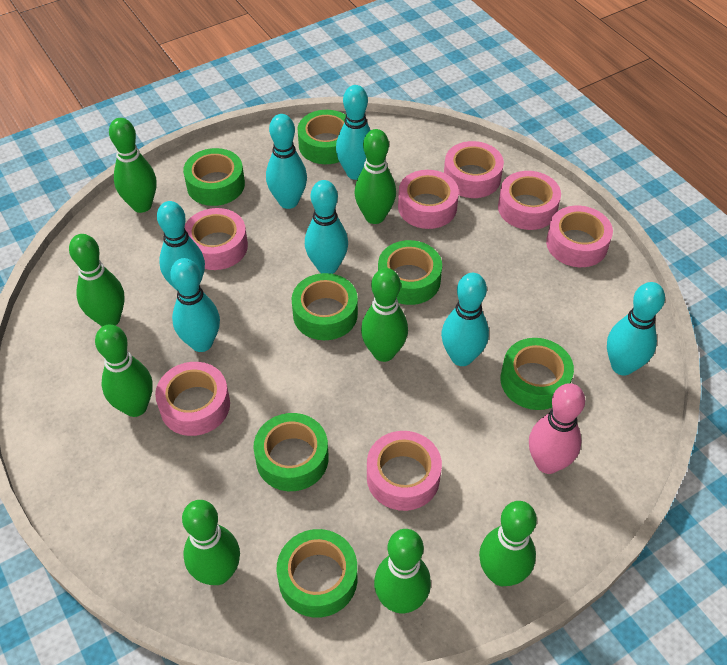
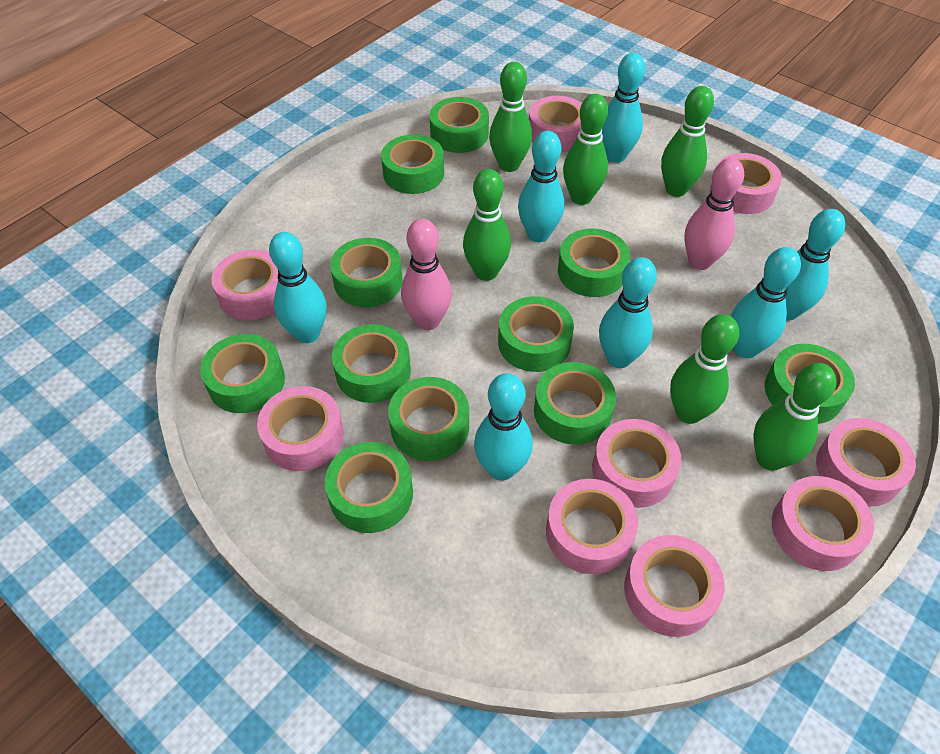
green bowling pin: [69,234,125,326] [95,325,153,417] [109,118,156,213] [182,500,240,585] [354,129,396,224] [361,268,408,362] [374,529,431,613] [479,501,537,586] = 8 -> [463,169,511,281] [489,62,532,172] [563,94,608,205] [661,86,714,197] [670,314,739,424] [753,363,837,471] = 6
green tape: [183,148,245,206] [254,413,329,491] [277,529,357,618] [292,273,358,340] [298,110,346,164] [378,240,442,305] [500,338,574,410] = 7 -> [200,334,285,413] [325,442,413,533] [330,238,403,307] [332,324,411,403] [381,134,444,194] [388,377,469,461] [429,97,489,153] [498,296,574,372] [534,362,616,445] [558,229,630,297] [765,344,855,424] = 11
pink bowling pin: [529,383,585,474] = 1 -> [401,219,452,330] [685,158,744,270] = 2
pink tape: [155,362,230,436] [185,208,248,270] [367,431,442,511] [398,170,459,229] [444,141,504,198] [498,171,561,230] [546,206,613,267] = 7 -> [211,250,278,320] [257,386,344,471] [529,96,582,151] [546,479,638,574] [592,419,681,508] [624,535,725,637] [711,153,782,214] [772,476,874,571] [816,418,916,507] = 9

